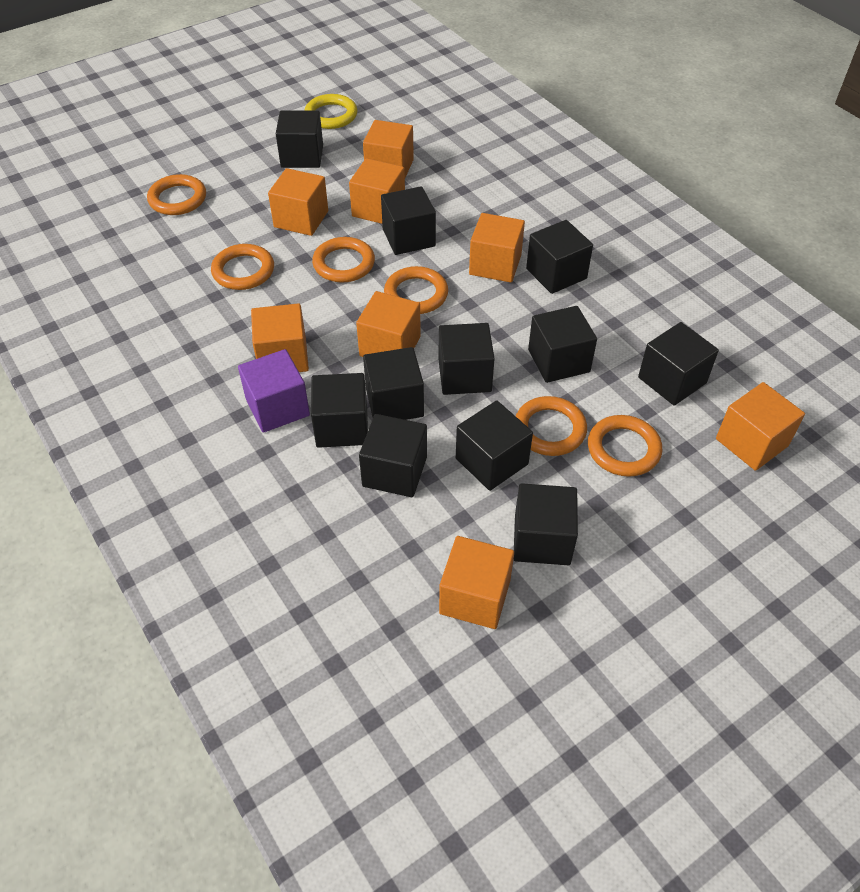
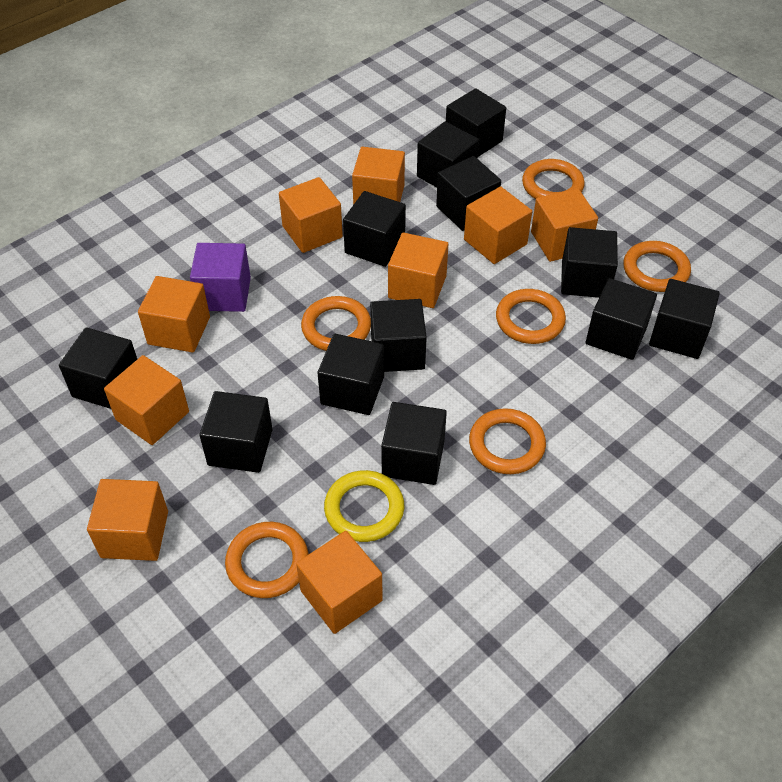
black cube: [276,110,323,168] [311,373,368,448] [359,414,427,497] [363,347,424,420] [381,186,436,255] [438,323,495,395] [456,400,533,491] [514,483,578,565] [526,220,593,294] [528,306,597,383] [638,322,719,406] = 11 -> [59,327,137,409] [199,391,273,473] [318,334,384,415] [343,191,406,267] [370,299,427,372] [381,402,447,485] [417,122,479,187] [436,156,501,231] [446,88,506,157] [561,227,618,298] [586,278,657,360] [649,279,720,359] = 12
orange cube: [251,303,309,372] [268,168,328,236] [349,158,405,224] [356,291,421,357] [363,120,414,178] [439,536,514,629] [469,213,525,283] [716,382,805,471] = 8 -> [87,479,168,561] [104,355,189,445] [138,276,210,353] [279,177,343,253] [296,531,383,634] [352,147,405,205] [388,232,448,308] [464,186,532,264] [531,188,598,262] = 9

